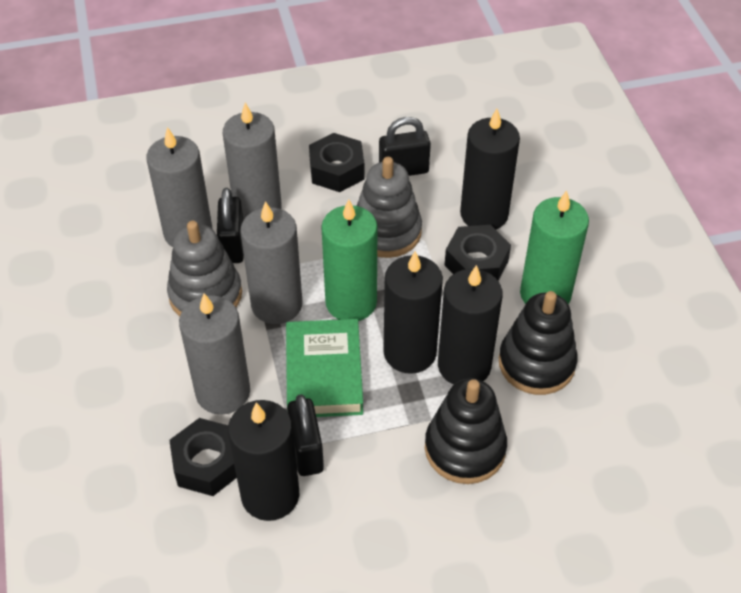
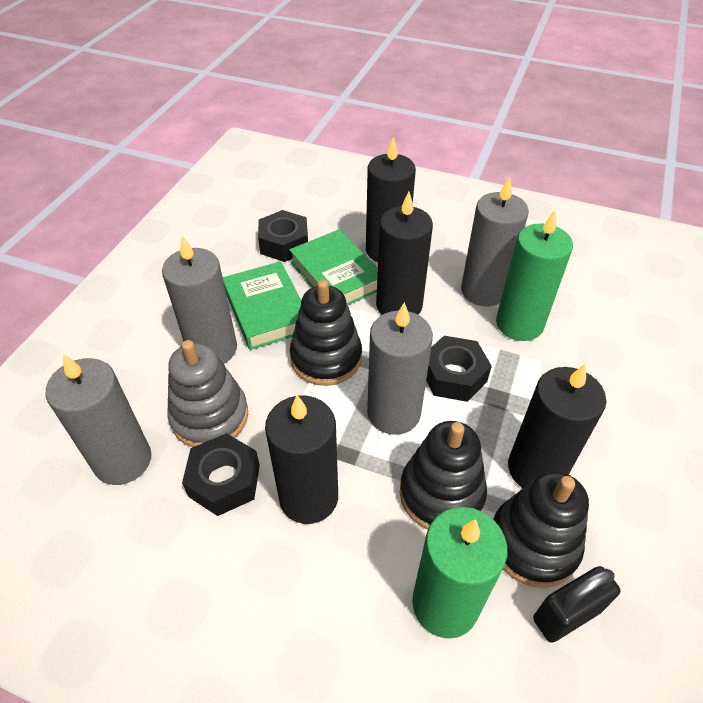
black padlock: [217,188,244,263] [287,394,324,476] [379,117,431,176] = 3 -> [533,566,620,643] = 1
black stacking toy: [425,378,507,484] [499,291,578,395] = 2 -> [290,280,362,386] [400,421,487,529] [493,471,589,588] = 3
green book: [286,319,363,417] = 1 -> [223,261,301,350] [289,229,378,305] = 2
grey stacking toy: [167,221,242,316] [357,157,422,258] = 2 -> [168,340,248,447] = 1

